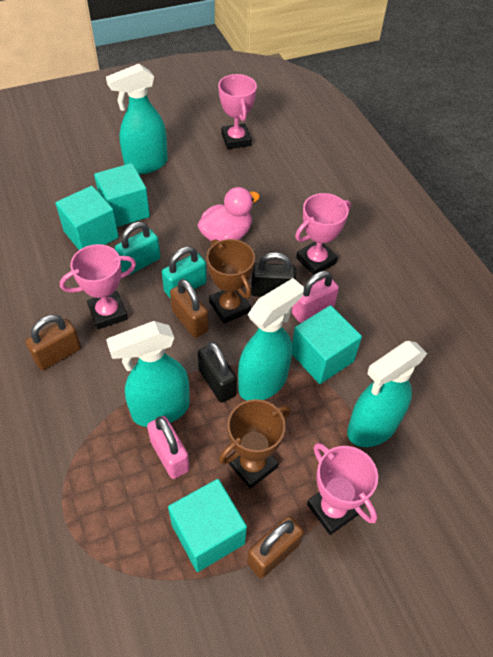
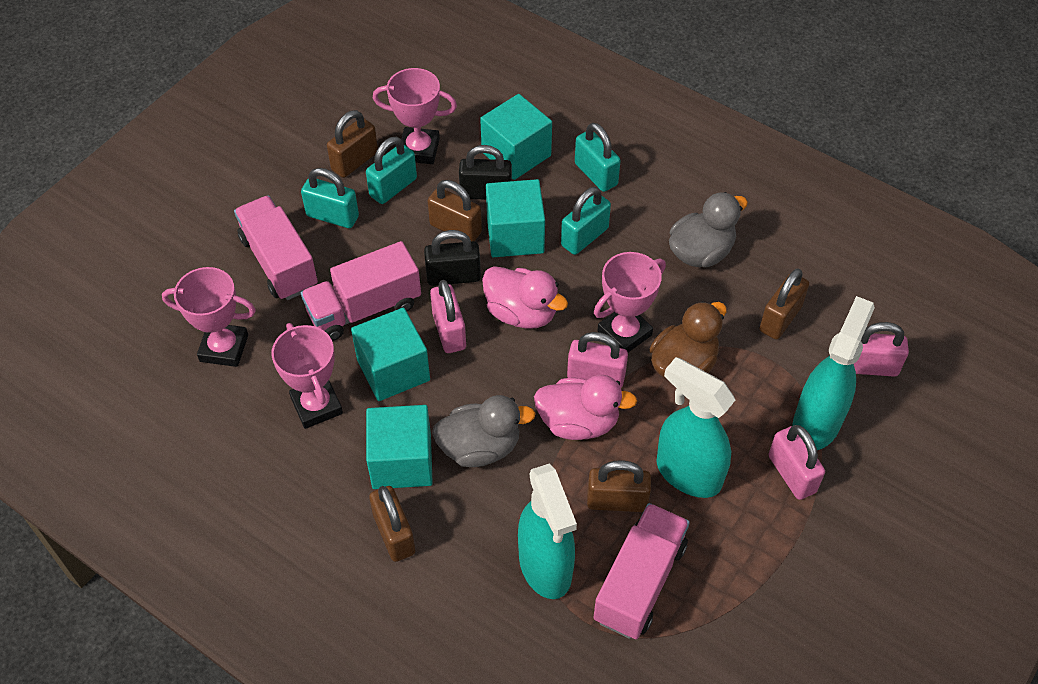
brown duck: none = 0 -> [650,301,727,380] = 1
brown padlock: [26,315,81,370] [170,279,209,338] [247,516,304,578] = 3 -> [327,110,378,178] [369,486,415,562] [428,180,482,241] [587,460,651,512] [760,268,809,339] = 5
brown trophy: [206,239,255,324] [219,399,291,489] = 2 -> none = 0
grey duck: none = 0 -> [432,395,536,467] [669,192,748,267] = 2
pink duck: [198,187,260,242] = 1 -> [482,266,568,329] [534,375,637,440] = 2
pink padlock: [147,416,190,479] [292,271,339,323] = 2 -> [430,280,466,353] [567,332,628,388] [768,425,825,500] [854,322,909,377] = 4
pink truck: none = 0 -> [234,196,318,300] [301,241,421,341] [593,503,690,639] = 3
turquoise padlock: [115,222,160,276] [162,247,207,299] = 2 -> [301,168,359,228] [366,137,417,204] [561,187,611,255] [575,123,621,192] = 4
turquoise spray bottle: [106,64,168,174] [106,321,190,427] [238,278,304,401] [347,341,427,447] = 4 -> [518,464,577,599] [656,357,735,498] [792,296,875,450] = 3

